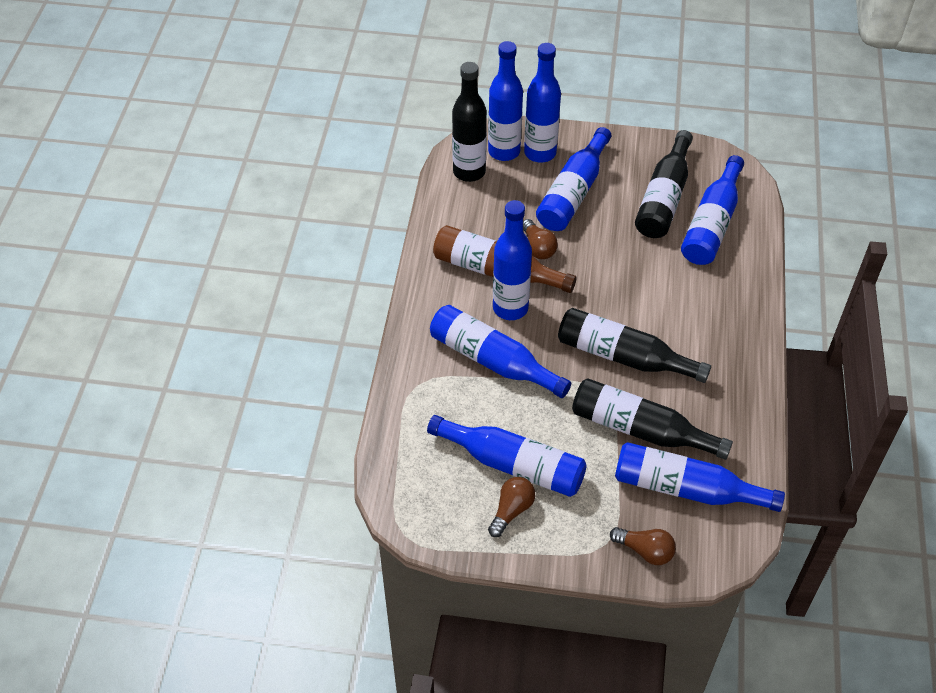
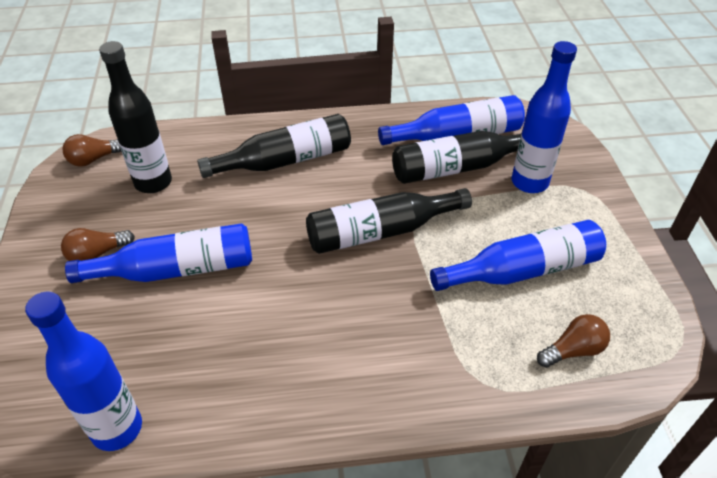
blue bottle: [427,415,587,497] [430,305,571,398] [488,41,523,161] [493,200,532,320] [524,43,561,163] [536,127,611,231] [615,442,785,512] [681,155,744,265] = 8 -> [25,292,142,451] [65,223,252,283] [378,95,525,145] [430,220,606,291] [511,41,577,193] = 5
brown bottle: [433,225,577,293] = 1 -> none = 0

